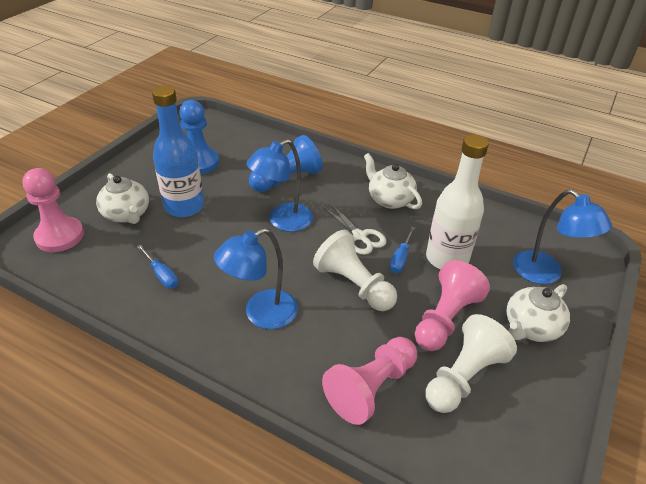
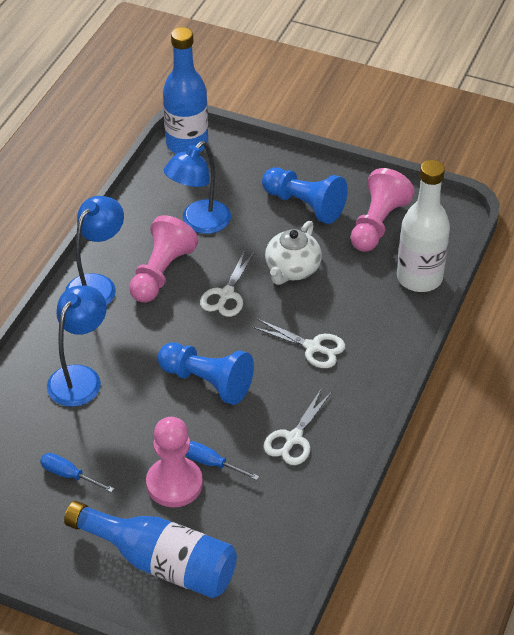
blue bottle: [152,85,204,217] = 1 -> [64,501,237,598] [163,27,208,154] = 2
white pawn: [313,230,397,311] [425,314,517,413] = 2 -> none = 0
white scissors: [323,203,386,255] = 1 -> [200,250,255,317] [252,319,346,368] [264,390,331,465] = 3
white teapot: [96,173,149,224] [364,153,422,209] [506,284,570,342] = 3 -> [265,221,322,285] = 1

